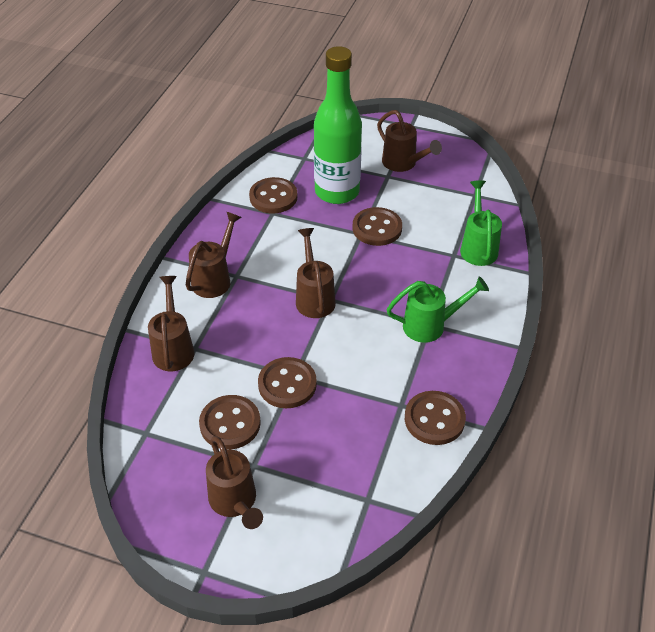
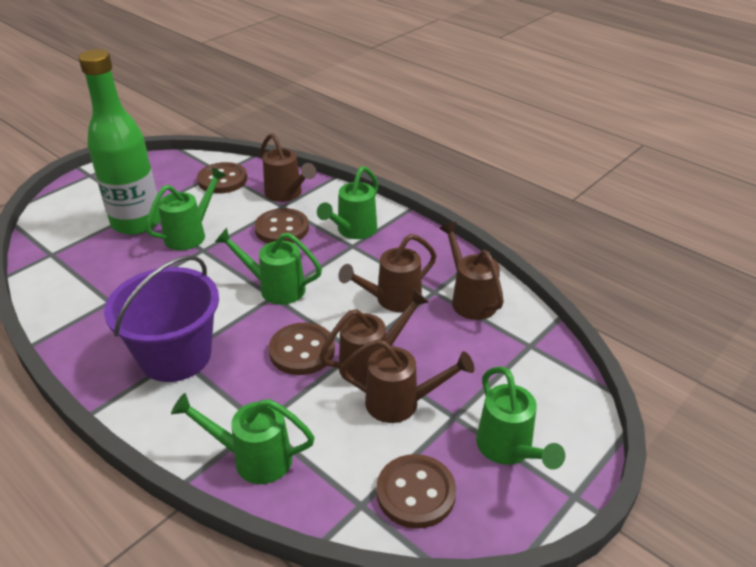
brown button: [199,395,261,450] [249,177,298,213] [258,357,317,408] [352,207,402,246] [405,391,466,445] = 5 -> [197,162,247,194] [254,208,309,243] [269,323,335,375] [376,454,456,529] = 4
green watering can: [386,276,489,343] [460,180,502,266] = 2 -> [146,167,227,250] [171,393,315,484] [215,228,322,305] [317,166,378,239] [476,366,565,470] = 5
purple bucket: none = 0 -> [104,255,219,382] = 1

